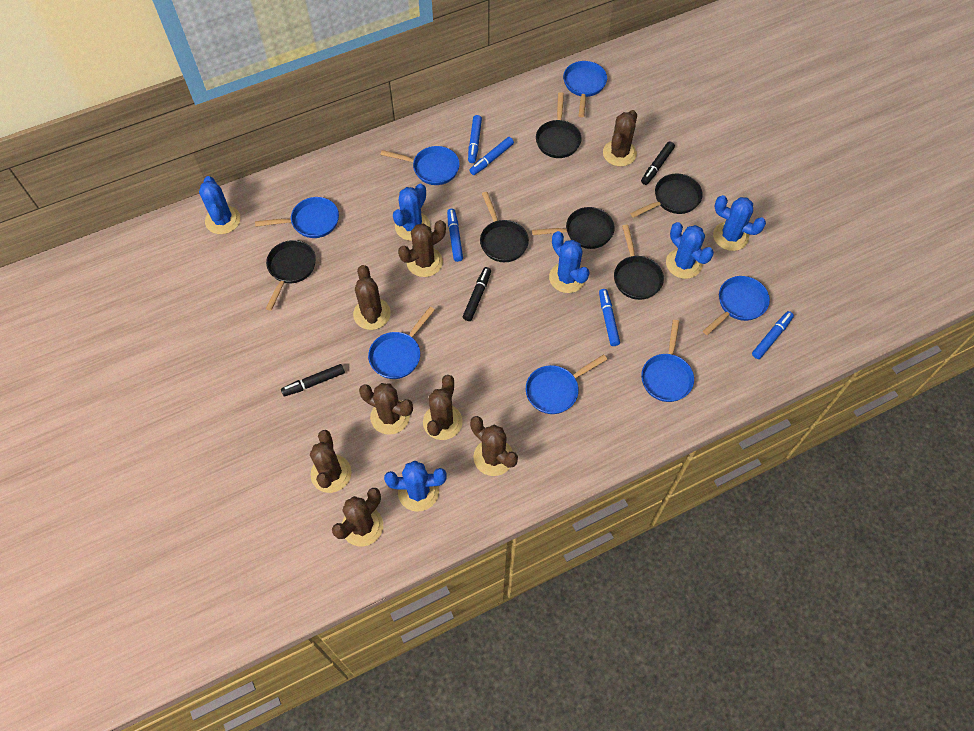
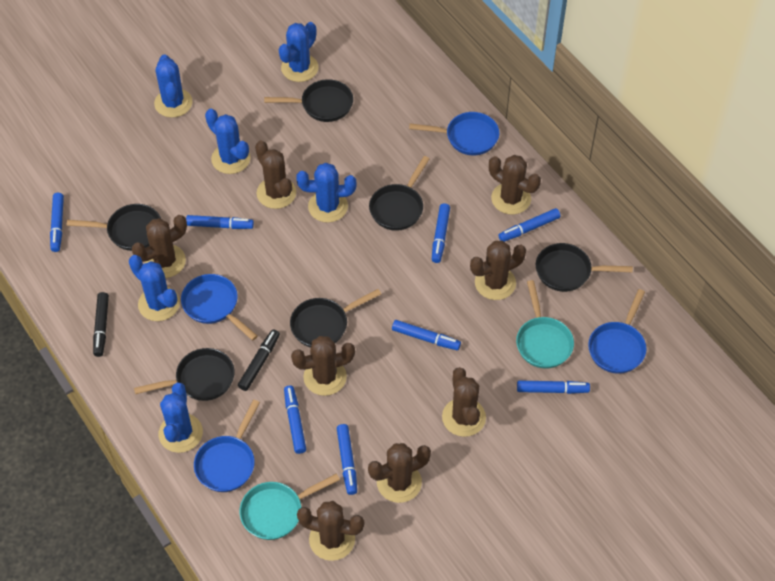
black marker: [281,364,345,397] [463,267,491,321] [641,141,675,185] = 3 -> [93,292,109,357] [238,329,280,391] = 2
blue marker: [447,209,463,262] [468,115,482,163] [469,137,514,175] [599,289,620,346] [752,311,794,359] = 5 -> [50,193,64,252] [186,215,254,229] [284,385,306,454] [337,424,357,495] [392,320,461,350] [432,203,450,263] [498,208,561,242] [517,381,590,394] = 8
blue pan: [255,197,339,238] [368,307,435,379] [380,146,460,185] [526,354,607,414] [563,61,607,117] [641,320,694,402] [703,276,770,335] = 7 -> [181,274,258,340] [194,400,260,492] [409,112,499,155] [588,289,646,374] = 4
turquoise pan: none = 0 -> [240,473,340,540] [516,280,574,369] = 2

